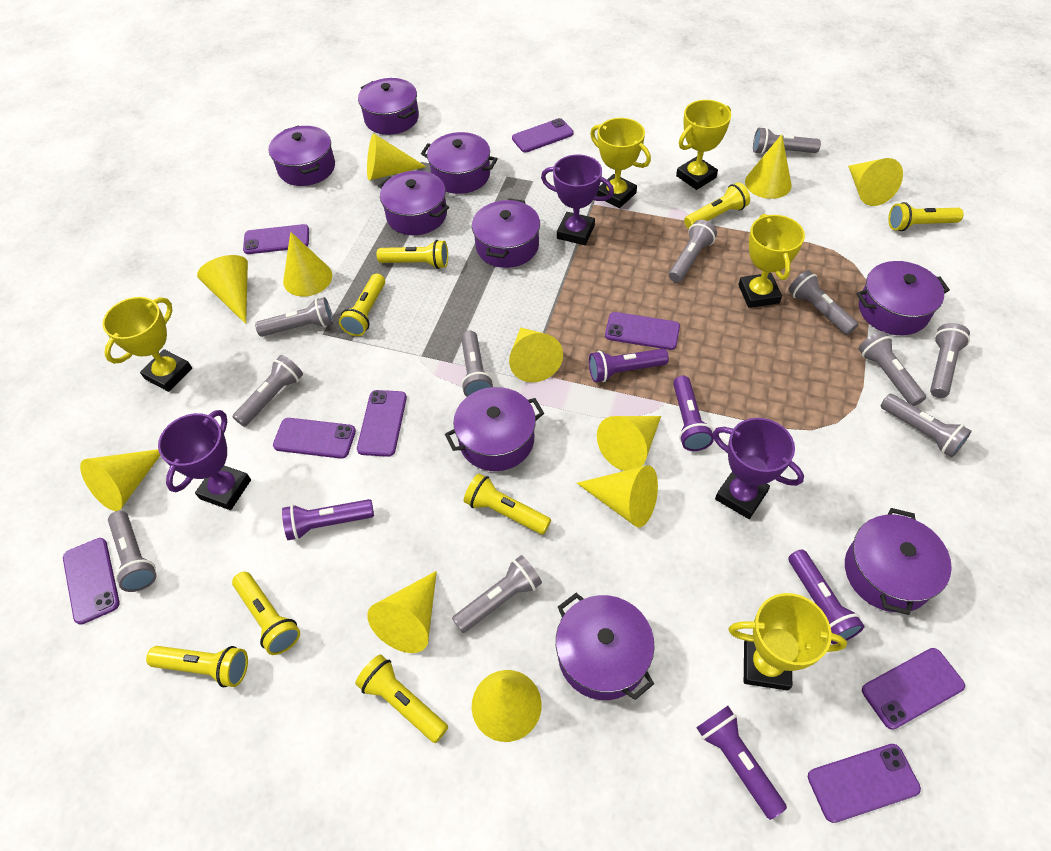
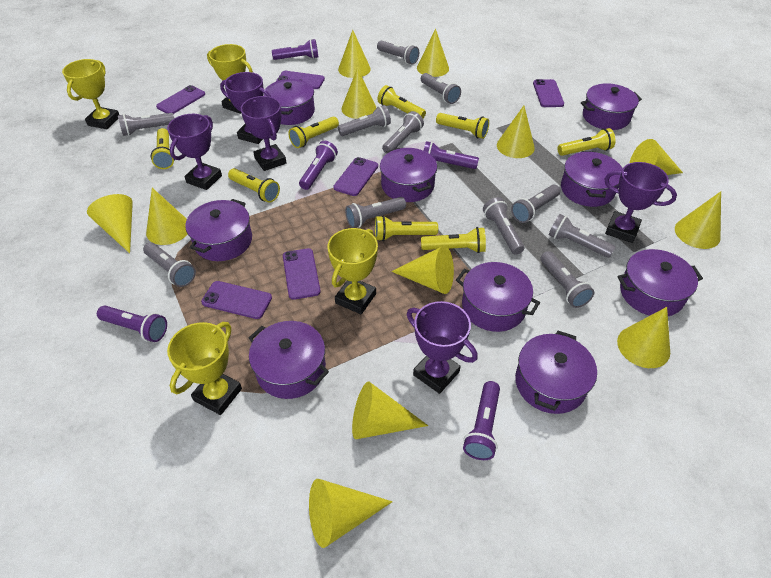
purple phone: [63,538,120,625] [243,224,309,254] [273,418,356,459] [357,390,407,457] [512,118,574,153] [605,312,680,350] [808,744,921,823] [862,648,965,730] = 8 -> [156,85,205,114] [201,281,272,319] [276,71,325,89] [283,248,321,300] [333,157,378,196] [533,79,564,107] = 6
purple trophy: [158,410,251,510] [541,155,614,245] [713,418,804,519] = 3 -> [167,114,222,190] [220,72,271,144] [241,96,287,171] [407,301,478,394] [605,162,677,243] = 5
yellow cone: [80,449,160,511] [197,255,248,324] [283,232,332,297] [367,134,426,180] [367,571,437,653] [472,670,542,742] [509,328,563,382] [577,465,658,528] [597,416,661,471] [745,134,792,199] [848,158,903,206] = 11 -> [87,194,133,253] [146,188,187,245] [309,479,393,548] [338,30,371,78] [341,68,376,119] [352,381,428,439] [391,246,454,294] [417,29,449,77] [497,106,535,158] [617,307,670,368] [630,139,683,175] [675,191,721,249] = 12
yellow trophy: [102,297,192,392] [590,118,651,208] [676,100,731,190] [729,593,847,691] [738,214,805,308] = 5 -> [62,59,119,129] [167,322,242,415] [207,44,253,114] [327,228,378,314] = 4

